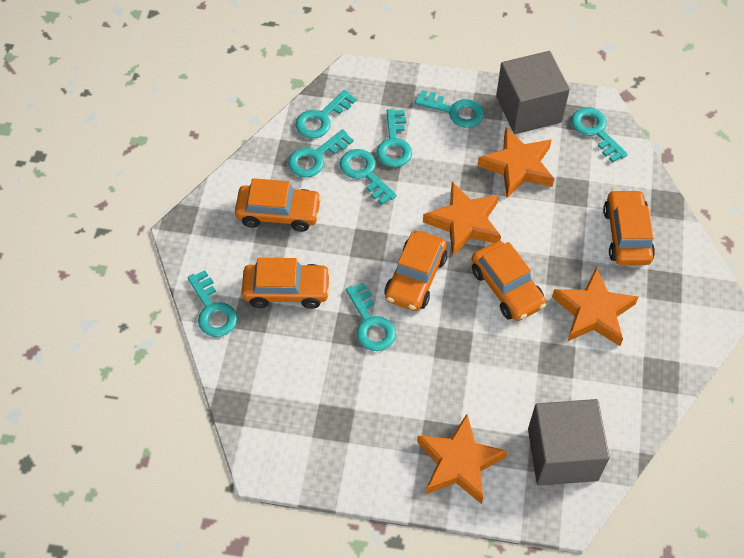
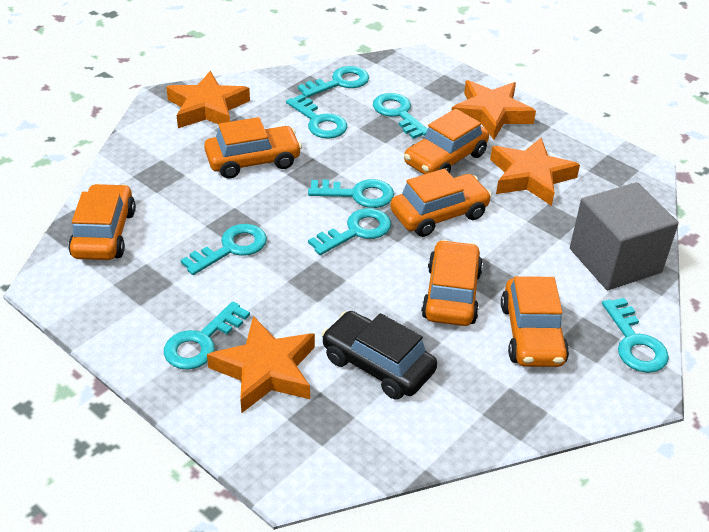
black car: none = 0 -> [321,311,437,400] = 1
grey cube: [496,51,570,134] [528,399,610,486] = 2 -> [570,182,679,291] = 1
orange car: [235,178,322,232] [242,258,331,309] [384,231,447,311] [472,241,546,321] [603,189,655,265] = 5 -> [68,183,136,260] [204,117,302,179] [390,168,492,237] [404,109,489,174] [421,240,483,326] [501,276,569,367] = 6

